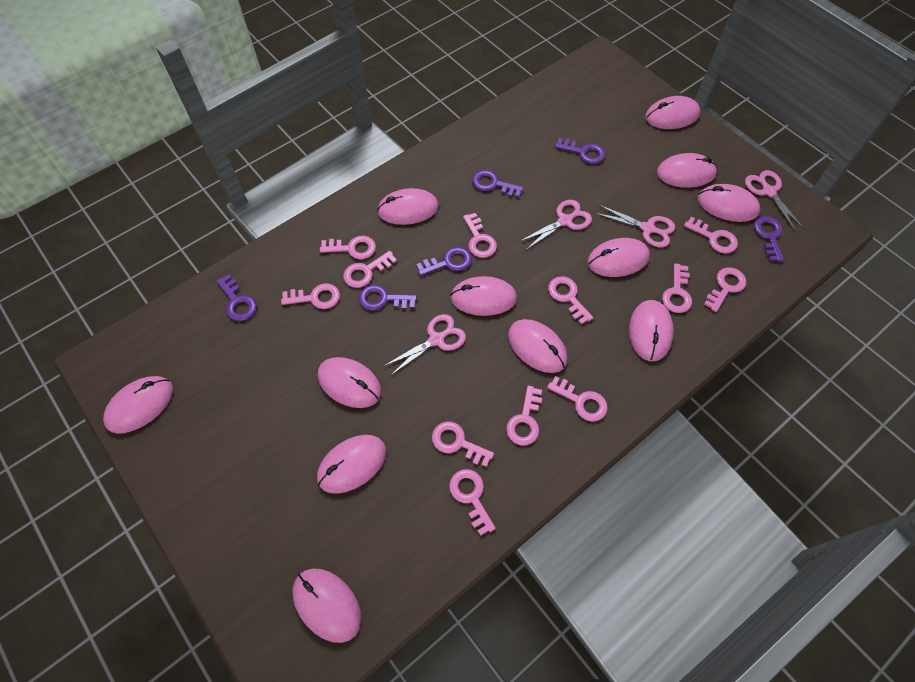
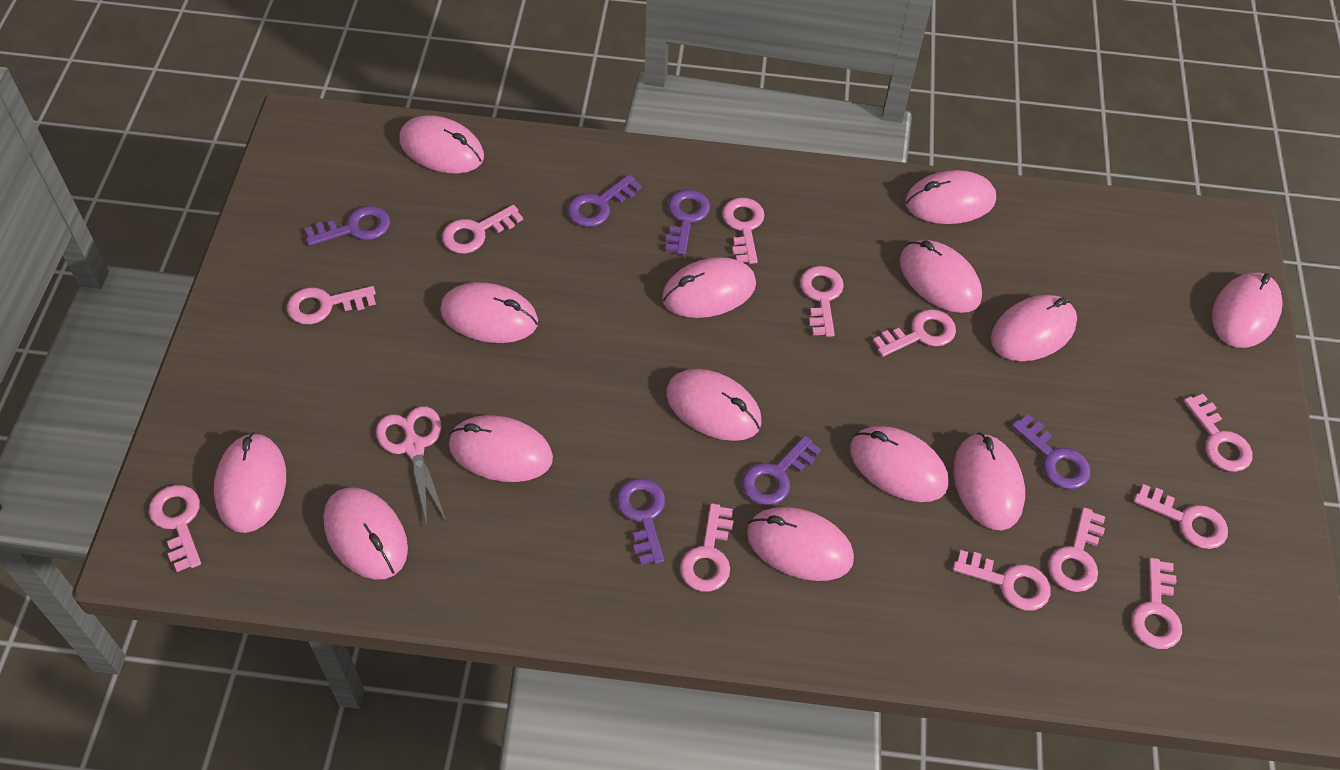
pink mouse: [103,376,173,434] [293,568,361,643] [317,435,386,494] [318,357,381,408] [377,188,439,225] [450,276,517,316] [508,319,568,373] [587,238,650,277] [629,300,674,361] [645,96,700,129] [657,153,717,188] [698,184,760,222] = 12 -> [214,432,286,533] [323,487,408,580] [399,115,484,174] [440,282,538,343] [449,415,553,482] [662,257,756,318] [666,369,762,441] [747,507,854,581] [850,426,949,502] [900,240,982,313] [905,170,996,224] [953,433,1025,530] [991,295,1077,361] [1212,272,1283,348] = 14
pink scissors: [384,314,466,376] [519,200,592,250] [595,205,675,247] [745,170,804,232] = 4 -> [376,406,446,524] = 1

